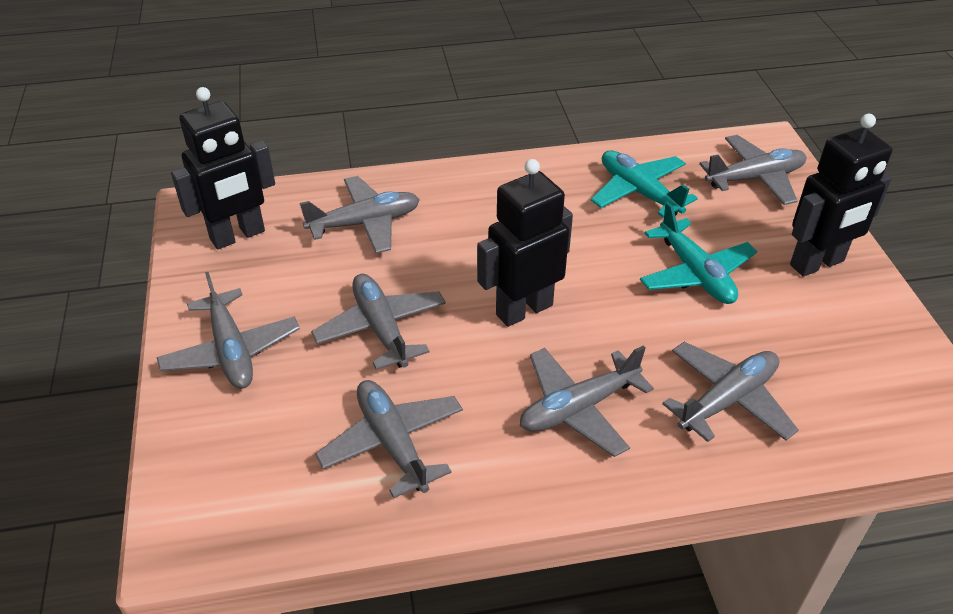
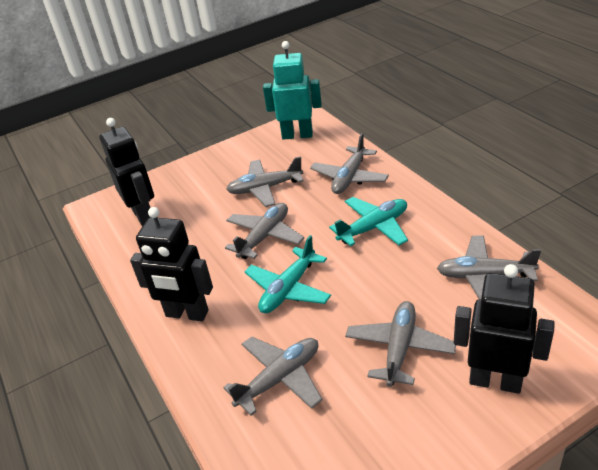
grey plane: [156,272,300,389] [300,176,420,254] [311,274,446,370] [315,380,463,498] [520,345,654,457] [662,342,798,442] [699,135,806,205] = 7 -> [223,337,322,416] [225,203,304,259] [226,156,303,207] [310,133,389,194] [345,301,456,387] [437,235,541,299] = 6
turquoise robot: none = 0 -> [263,41,321,139] = 1

